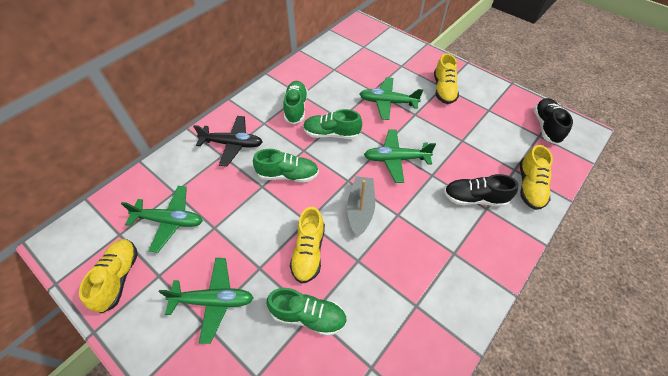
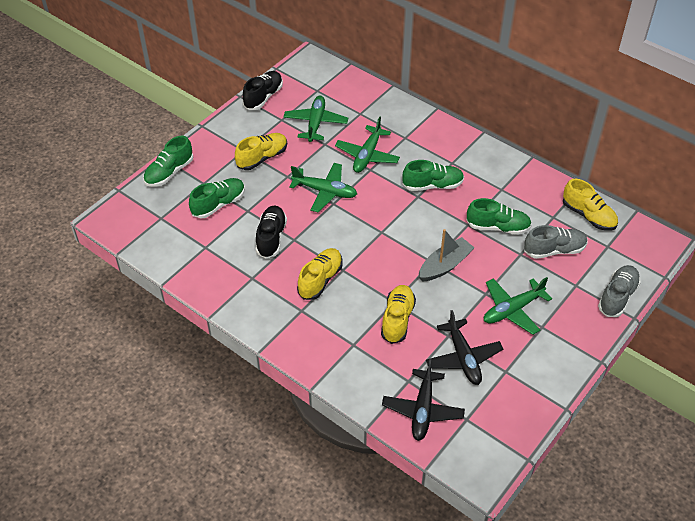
black plane: [193,116,263,166] = 1 -> [382,359,465,441] [426,310,503,385] = 2
grey shoe: none = 0 -> [524,225,588,259] [598,265,641,317] = 2

